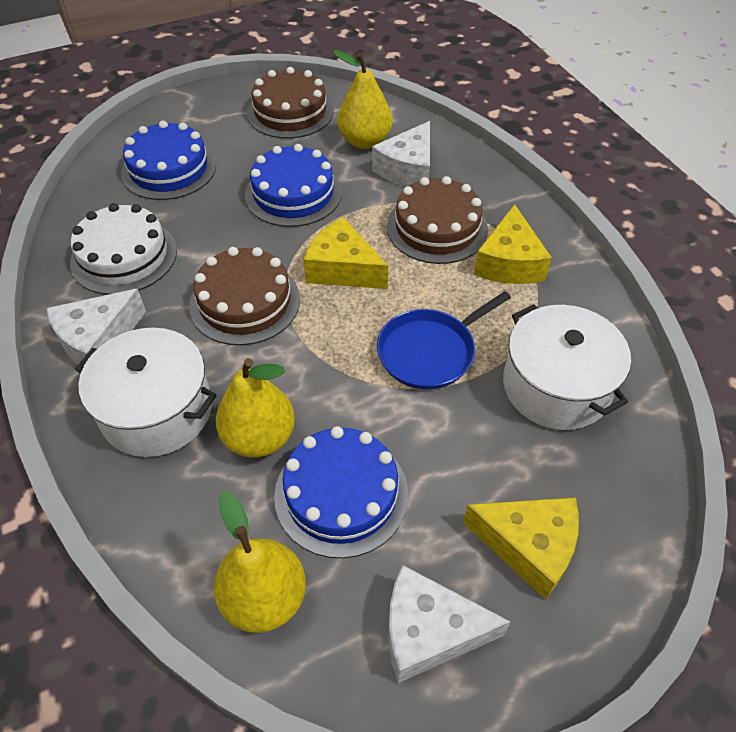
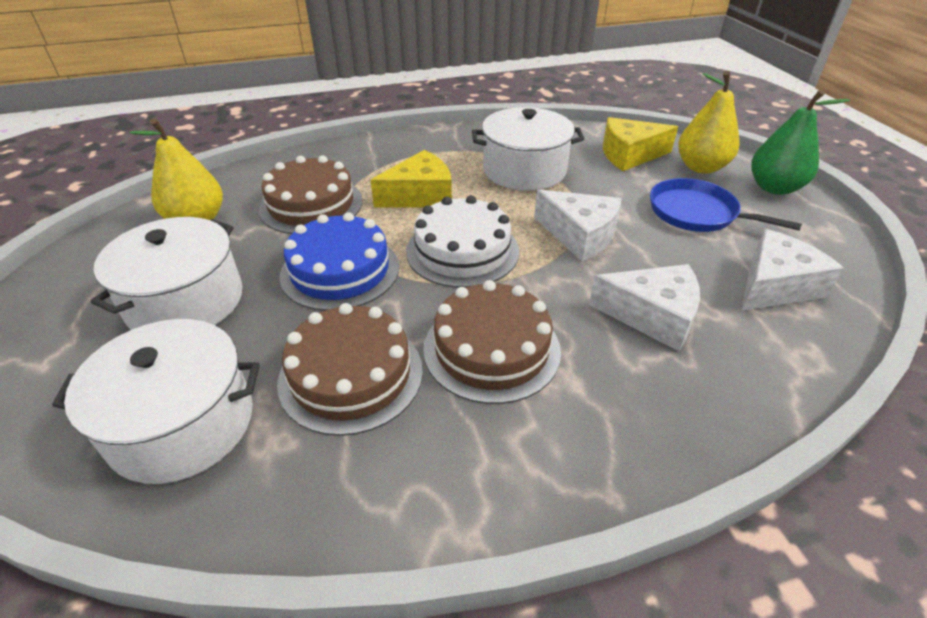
blue cake: [121,121,216,200] [245,144,342,227] [274,426,408,558] = 3 -> [280,212,399,311] = 1
green pear: none = 0 -> [751,89,850,195] = 1
white pot: [75,328,216,457] [503,304,631,430] = 2 -> [52,319,260,484] [91,217,243,330] [472,107,584,191] = 3
yellow cheese: [304,217,388,289] [463,497,579,600] [474,204,552,284] = 3 -> [370,150,452,208] [603,117,678,171] = 2
yellow pear: [214,491,306,633] [216,358,295,458] [333,50,392,149] = 3 -> [129,118,223,220] [678,71,739,174] = 2

